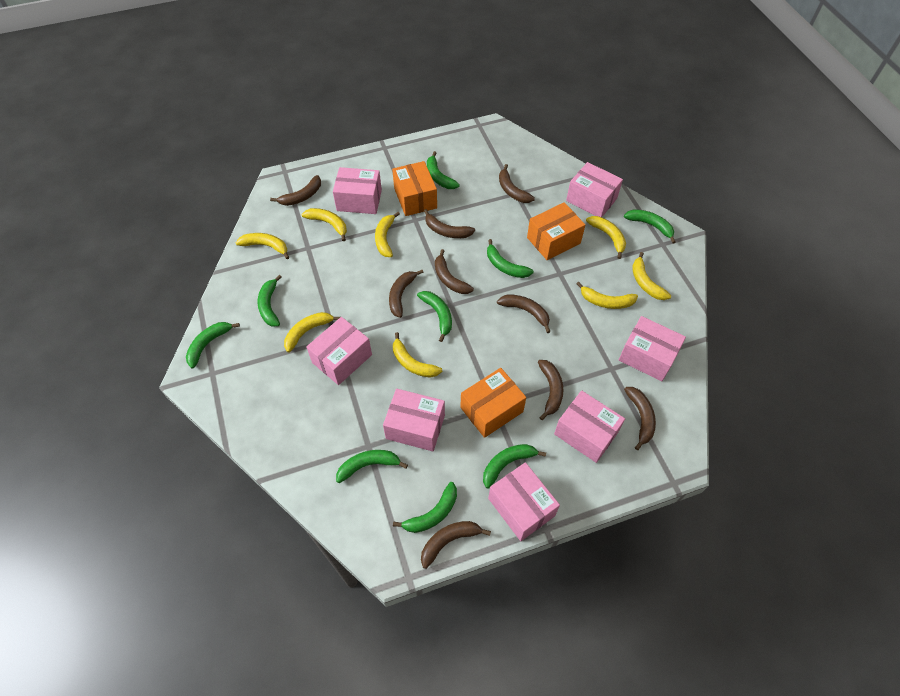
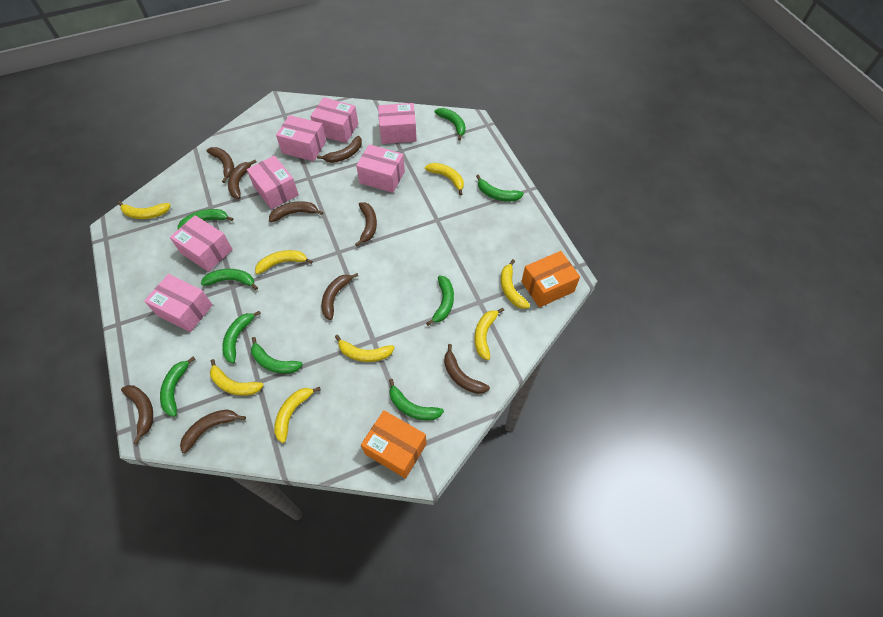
orange box: [392,161,437,216] [460,368,526,438] [527,202,585,260] = 3 -> [361,410,427,479] [521,251,580,308] = 2

